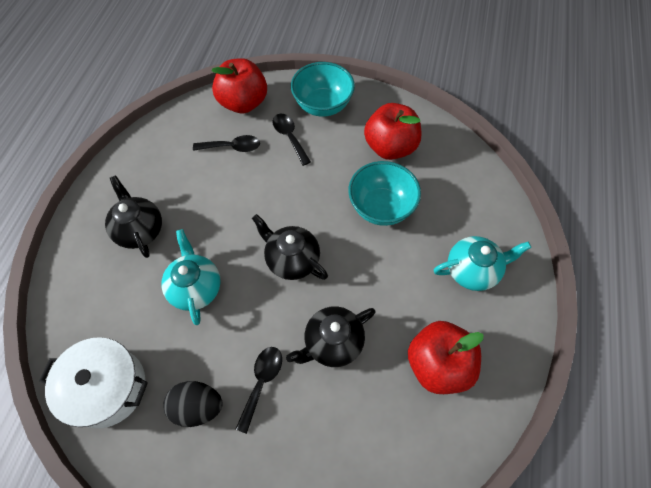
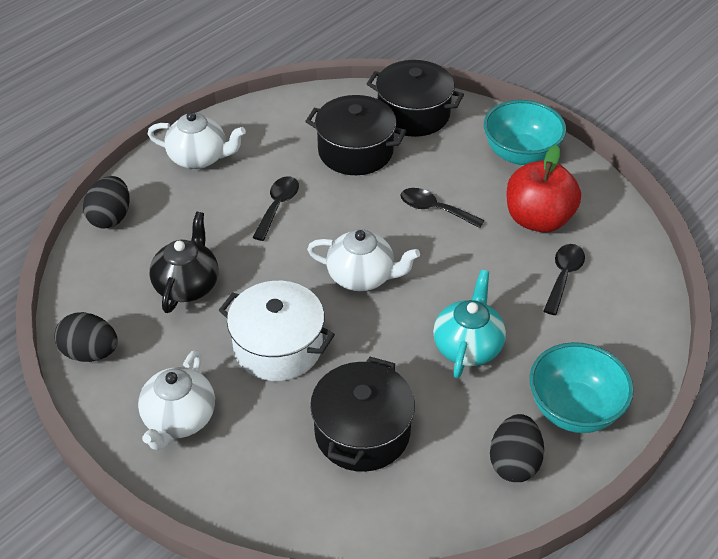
black egg: [163,381,222,427] = 1 -> [54,312,118,362] [83,176,130,229] [490,414,544,482] = 3
black pot: none = 0 -> [305,95,406,175] [310,357,415,472] [367,60,464,137] = 3
black teapot: [105,176,162,258] [252,214,328,280] [286,306,376,367] = 3 -> [149,212,218,313] = 1
red apple: [211,58,267,113] [364,103,422,160] [408,321,484,394] = 3 -> [507,145,581,233] = 1
turquoise teapot: [162,229,221,325] [434,236,531,291] = 2 -> [433,270,506,378] = 1
white teapot: none = 0 -> [138,350,215,450] [148,112,246,169] [307,229,420,291] = 3

